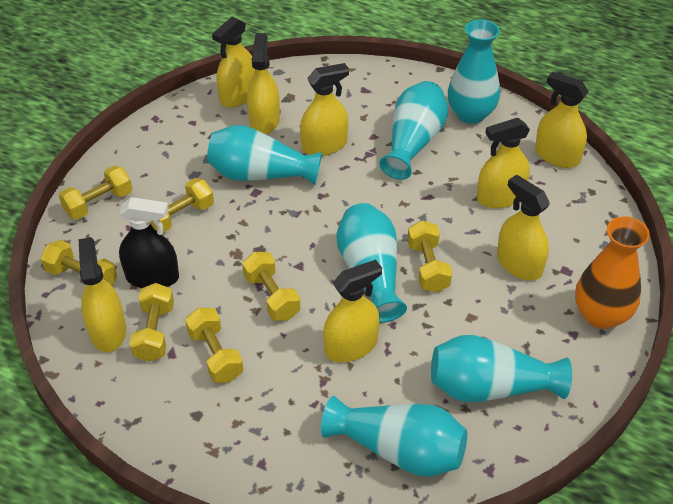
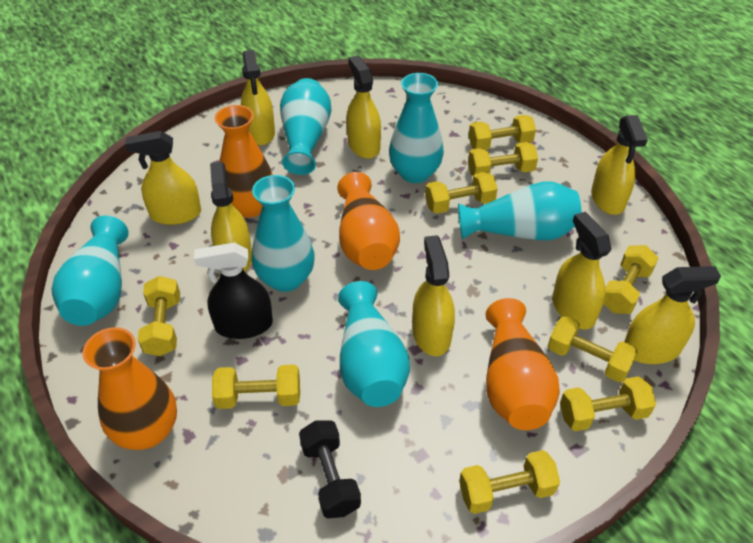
black dumbbell: none = 0 -> [299,420,361,518] = 1
orange vase: [575,216,650,329] = 1 -> [82,327,177,450] [215,105,273,218] [337,172,400,270] [486,298,560,430] = 4
yellow dumbbell: [41,240,117,286] [59,166,132,220] [130,283,174,362] [151,178,214,233] [185,308,243,383] [242,252,300,321] [407,220,452,292] = 7 -> [138,276,180,356] [212,364,300,409] [425,172,498,214] [459,450,560,514] [468,142,538,176] [469,115,536,150] [548,316,638,382] [560,376,656,431] [604,245,658,314] = 9

